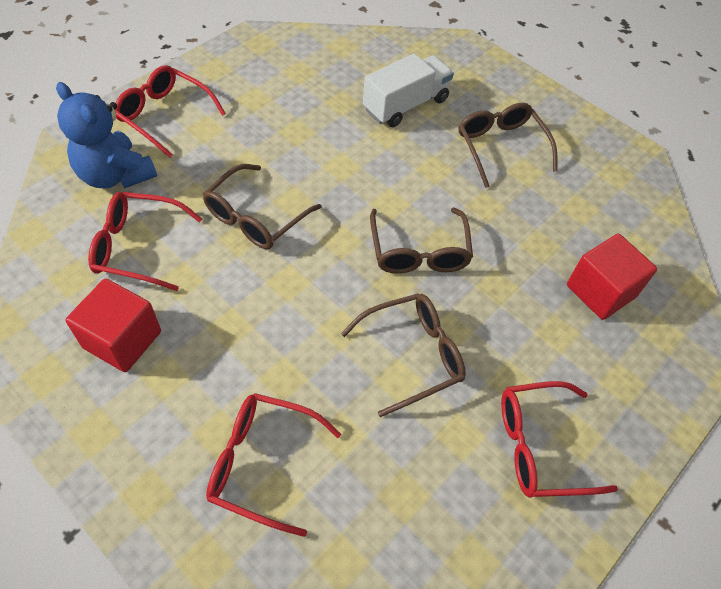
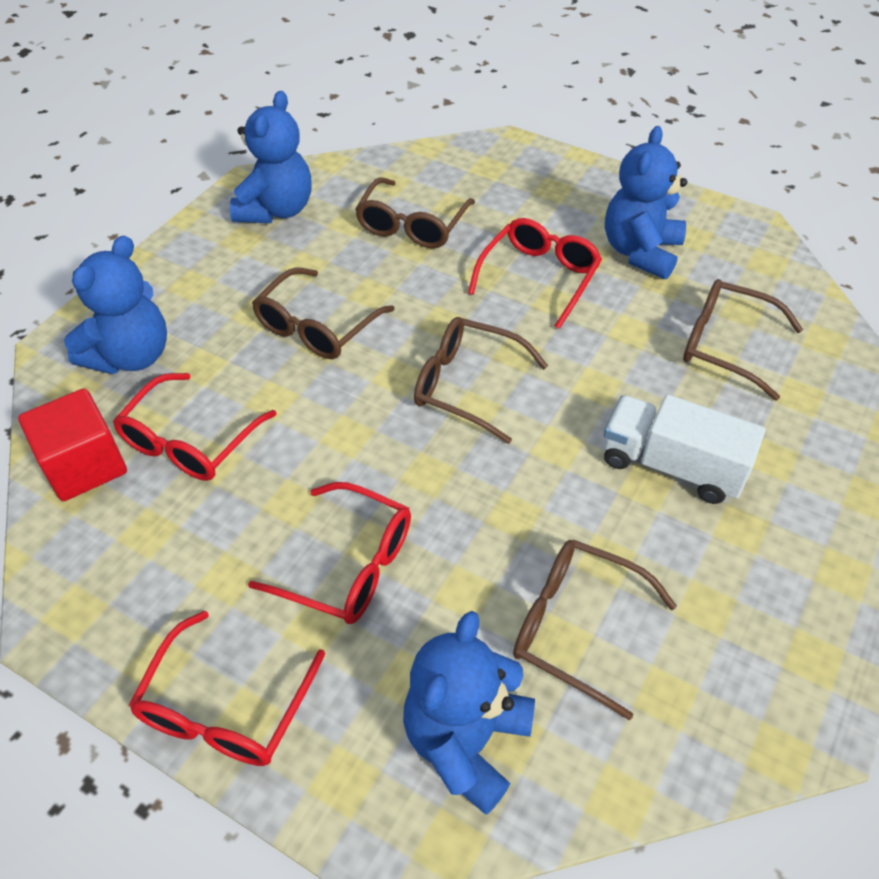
blue teddy bear: [56,82,157,189] = 1 -> [64,236,167,374] [230,91,311,223] [403,611,535,815] [605,126,687,279] = 4
brown glasses: [203,164,322,249] [341,293,466,417] [370,208,473,274] [459,103,558,188] = 4 -> [252,267,395,359] [355,177,475,248] [414,317,548,444] [513,539,677,720] [683,279,803,401] = 5
red cube: [66,278,161,372] [567,234,657,320] = 2 -> [18,388,127,501] = 1

